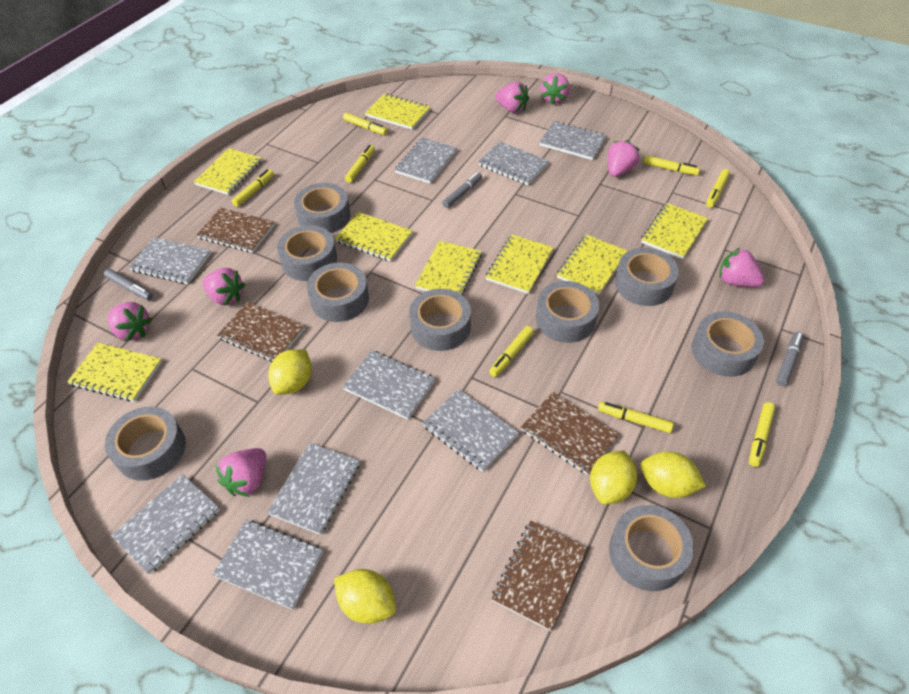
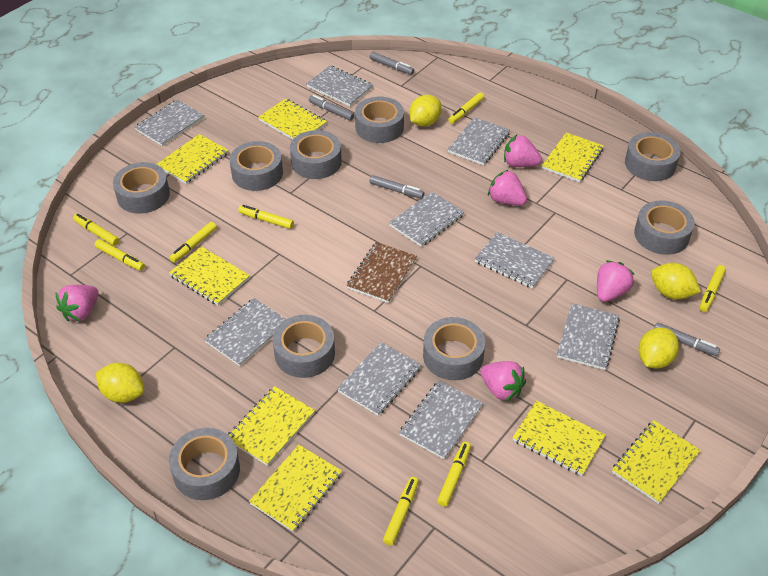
brown notebook: [197,207,275,253] [217,302,305,362] [492,521,587,631] [521,392,619,475] = 4 -> [347,242,417,303] = 1
grey marker: [104,269,153,301] [442,172,482,208] [776,331,804,386] = 3 -> [309,95,355,121] [369,175,424,198] [370,52,414,75] [654,322,720,356] = 4
pink strawberry: [108,302,152,341] [202,268,245,305] [216,448,266,497] [495,82,529,113] [541,73,570,105] [607,140,640,177] [719,248,765,287] = 7 -> [56,285,99,322] [480,361,526,402] [488,170,527,205] [504,135,542,167] [597,260,634,302] = 5

